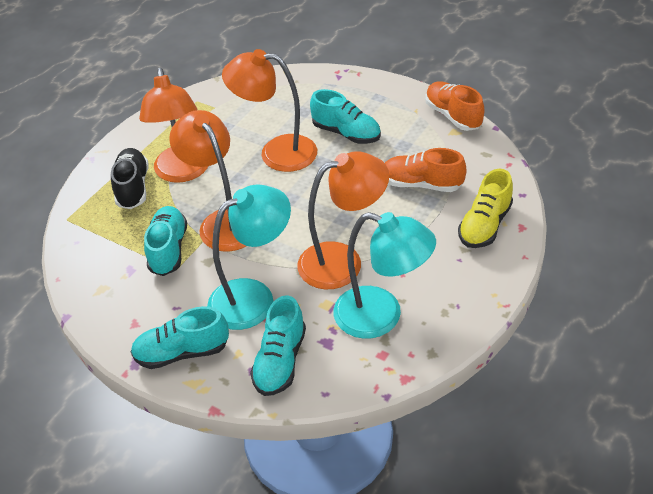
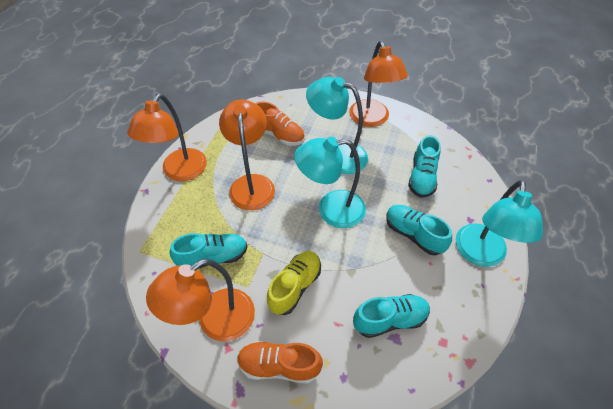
black shoe: [111,148,149,209] = 1 -> none = 0
turquoise lamp: [207,185,291,330] [333,212,436,339] = 2 -> [295,136,366,228] [306,77,368,174] [456,180,543,267] = 3

